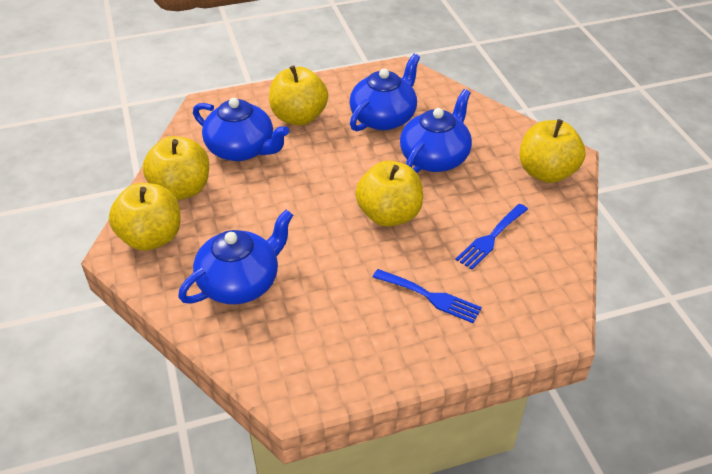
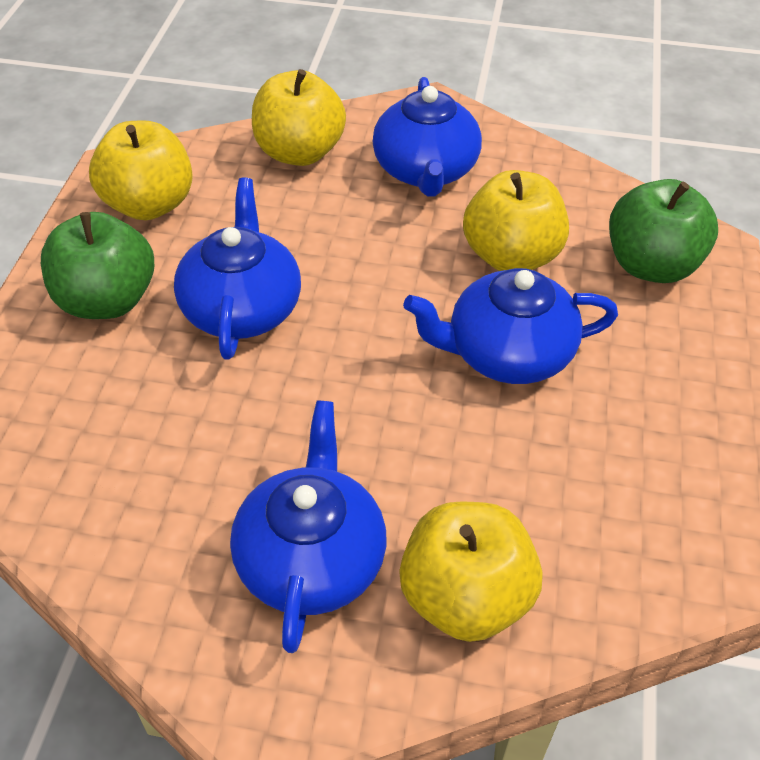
blue fork: [373,269,482,323] [455,204,528,270] = 2 -> none = 0
green apple: none = 0 -> [41,212,154,319] [609,179,718,283] = 2
yellow apple: [109,183,181,251] [143,136,209,200] [269,66,328,126] [355,161,423,227] [520,119,586,183] = 5 -> [89,121,193,220] [252,69,346,166] [399,502,543,642] [463,170,569,271] = 4

